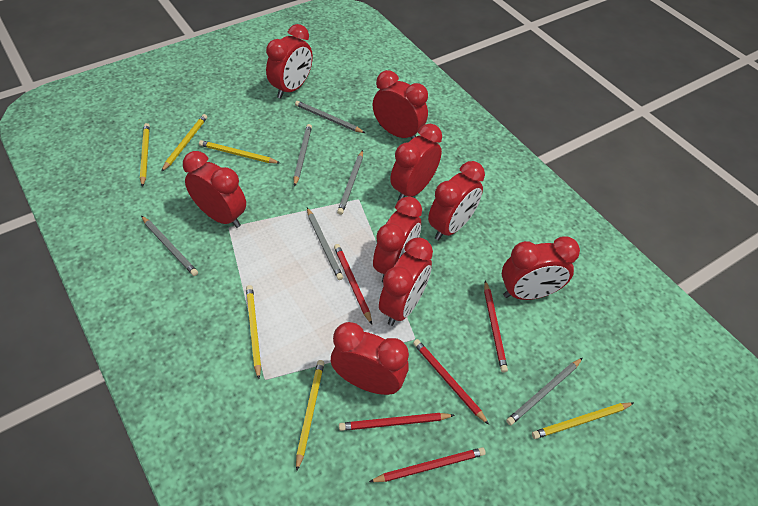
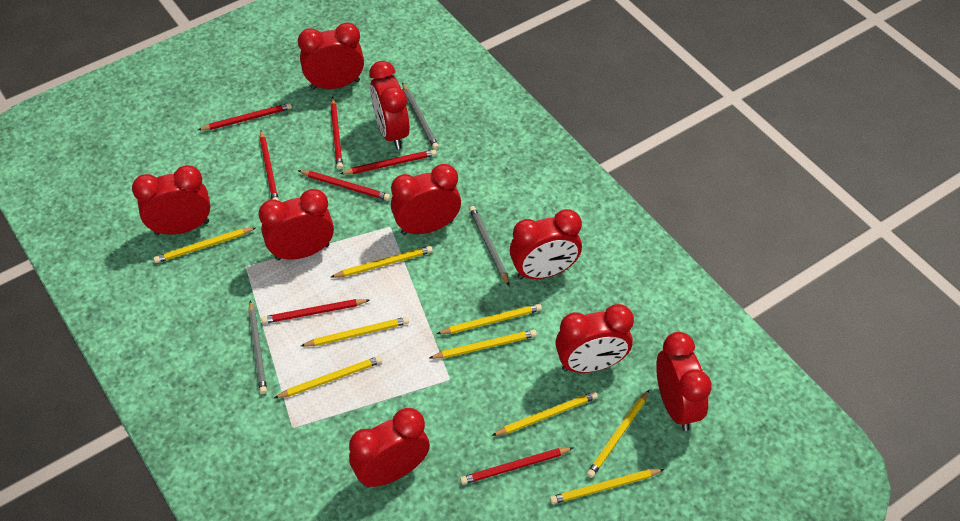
grey pencil: [141,216,198,276] [294,124,312,187] [295,101,365,133] [307,207,343,280] [337,150,363,215] [506,358,583,425] = 6 -> [248,301,267,394] [402,83,439,150] [469,206,509,286] = 3
red pencil: [334,244,372,324] [339,413,455,431] [369,447,486,482] [413,339,489,425] [484,280,508,373] = 5 -> [198,103,292,130] [260,130,279,201] [261,299,370,324] [298,170,390,201] [330,97,343,169] [340,149,437,174] [460,447,573,485] = 7
yellow pencil: [140,123,150,187] [161,114,207,172] [199,140,280,164] [246,285,261,379] [296,360,324,471] [532,402,634,439] = 6 -> [153,227,256,263] [274,356,382,398] [301,317,409,347] [331,246,433,278] [429,330,537,359] [437,304,542,334] [492,391,598,436] [550,469,664,504] [587,390,649,478] = 9

